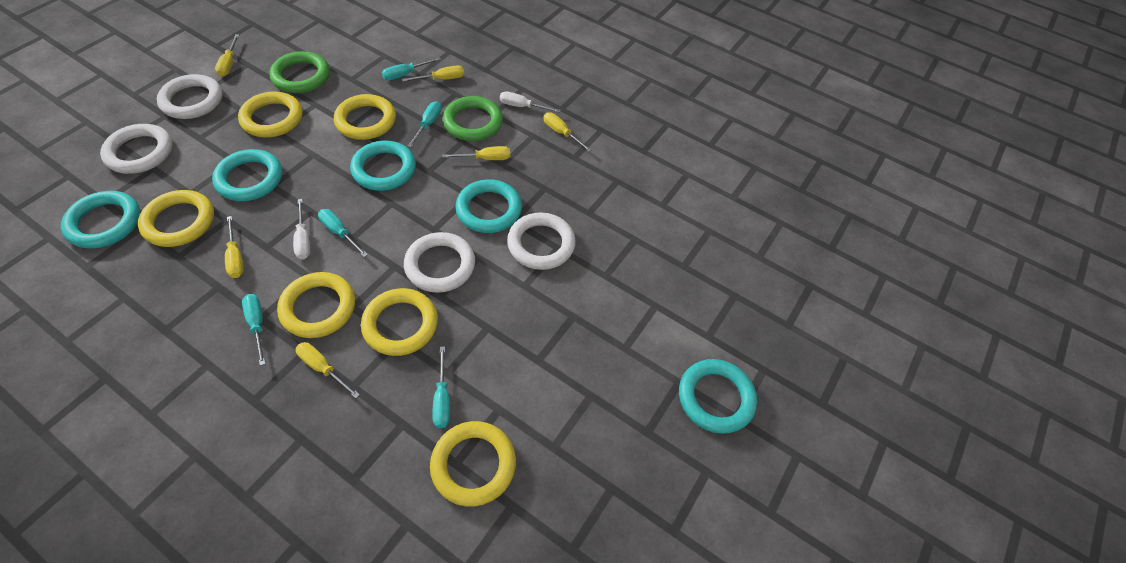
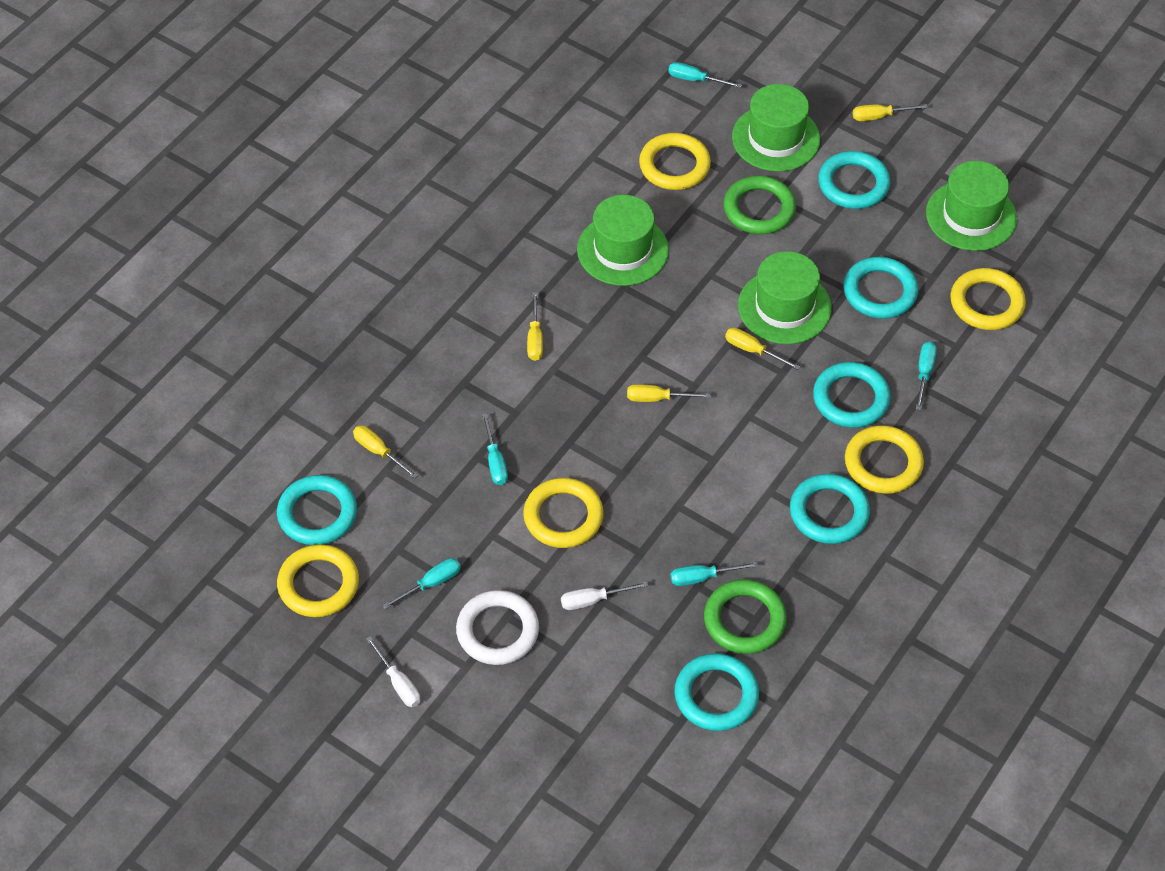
green hat: none = 0 -> [577,195,669,286] [732,84,820,172] [738,251,832,344] [926,161,1017,251] = 4
turquoise ring: [61,191,140,248] [212,149,282,201] [350,141,416,191] [455,179,522,233] [679,359,757,434] = 5 -> [277,475,357,545] [674,653,759,731] [790,474,870,544] [813,362,891,428] [818,151,890,209] [844,257,918,319] = 6
white ring: [100,124,172,174] [157,74,223,119] [404,232,475,293] [507,212,576,270] = 4 -> [456,590,539,665] = 1
yellow ring: [138,190,214,247] [238,92,303,137] [277,272,355,338] [334,94,396,140] [361,288,438,356] [430,421,516,507] = 6 -> [277,544,359,617] [523,478,604,548] [639,133,711,190] [845,425,924,494] [950,268,1026,330] = 5
yellow screwdriver: [215,34,239,77] [225,216,244,278] [296,342,360,398] [402,65,464,82] [442,146,510,160] [544,112,592,152] = 6 -> [353,426,418,479] [527,293,543,361] [627,384,711,402] [725,328,800,370] [853,104,928,121] = 5

